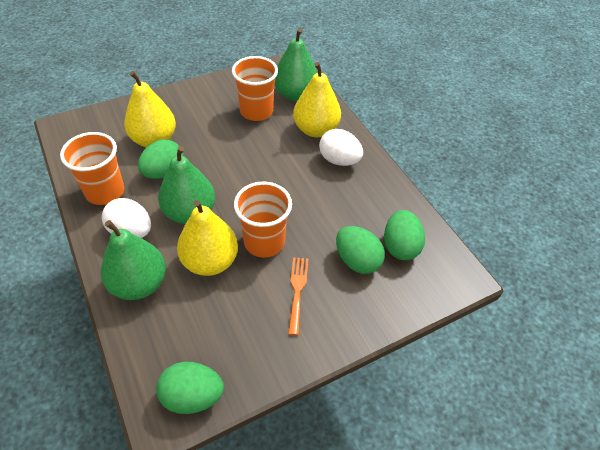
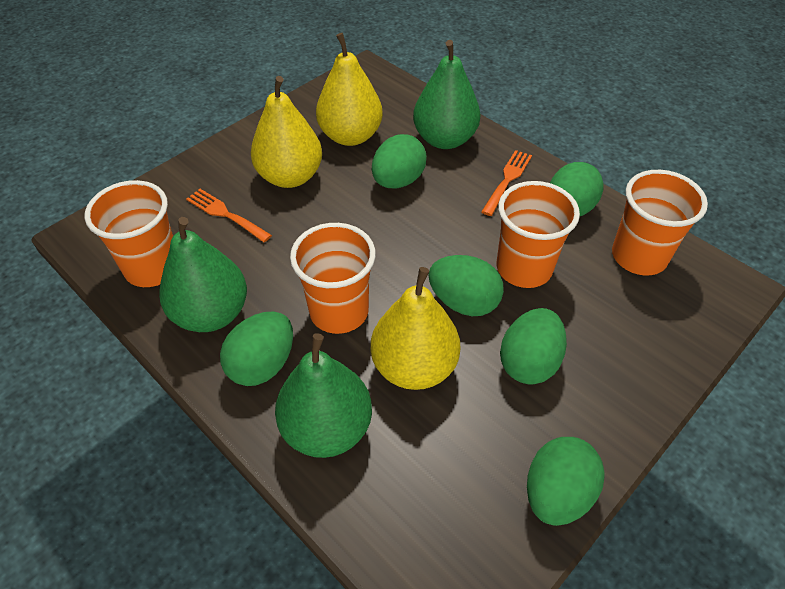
green egg: [138,139,183,179] [156,362,224,414] [336,226,385,274] [384,210,425,260] = 4 -> [220,312,293,386] [372,134,427,188] [428,255,504,316] [500,308,567,385] [527,437,605,526] [550,162,604,216] = 6
orange cup: [60,132,124,205] [232,56,278,121] [234,181,292,258] = 3 -> [85,180,173,287] [290,223,376,334] [497,181,580,288] [612,170,708,276] = 4
orange fork: [288,257,308,335] = 1 -> [186,189,272,243] [481,150,532,216] = 2
white egg: [102,198,151,238] [319,129,363,166] = 2 -> none = 0

